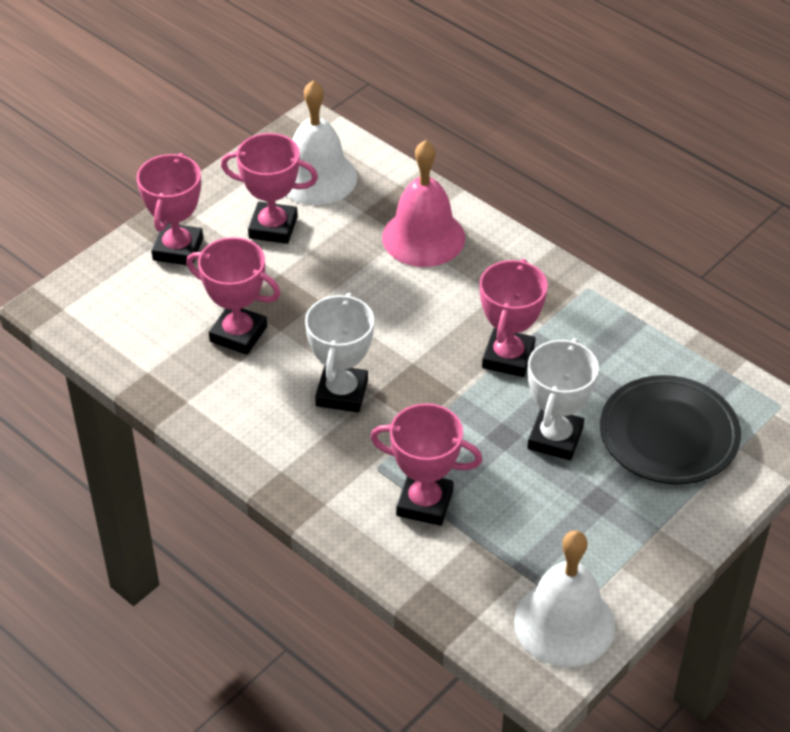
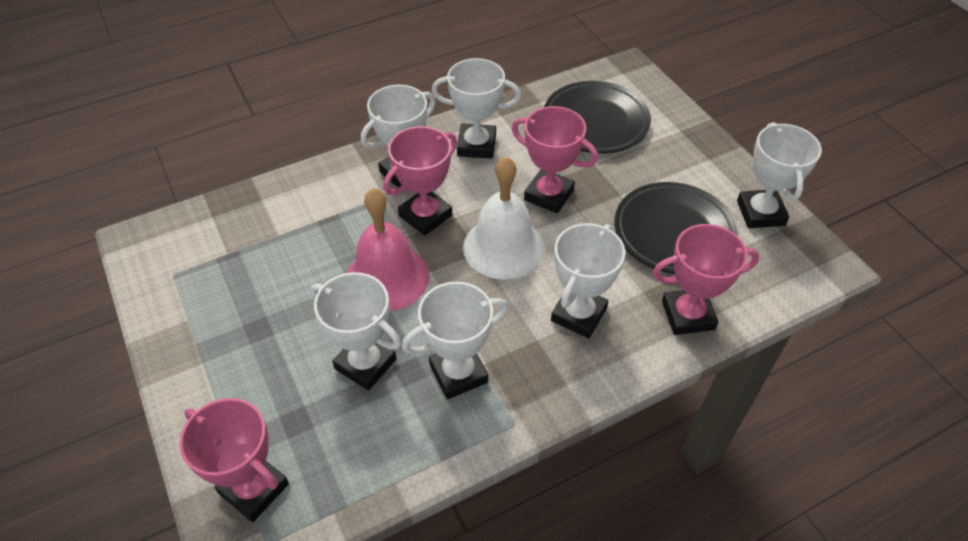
black plate: [600,375,741,485] = 1 -> [544,81,651,153] [615,182,738,274] = 2
pink trophy: [137,153,203,265] [186,237,281,355] [221,133,318,244] [370,403,482,526] [480,259,548,377] = 5 -> [179,398,289,522] [383,126,457,236] [511,106,598,213] [652,224,759,335] = 4
white bell: [286,80,358,205] [514,530,615,667] = 2 -> [463,157,544,280] = 1
white trophy: [305,293,374,412] [527,338,599,460] = 2 -> [311,272,401,391] [361,85,436,187] [402,282,509,399] [432,58,521,159] [551,223,625,338] [737,122,822,228] = 6

